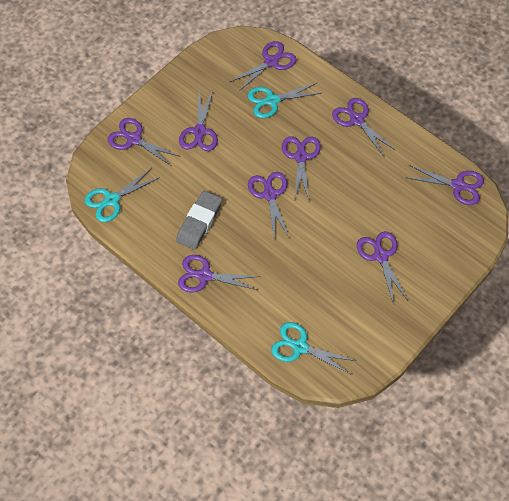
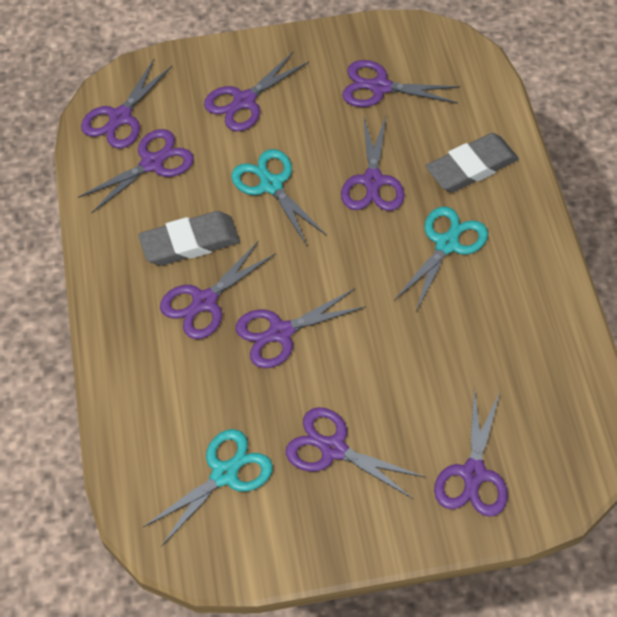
grey eraser: [176,191,222,250] = 1 -> [138,211,240,266] [426,133,519,192] = 2

